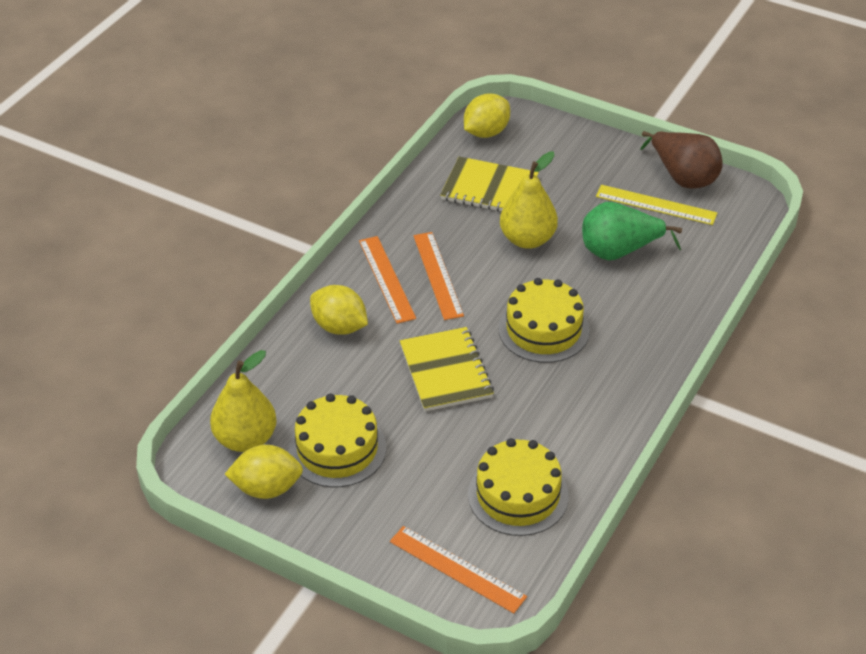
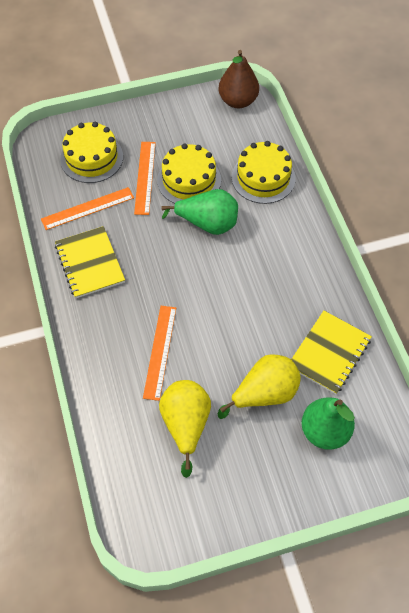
green pear: [582,202,682,260] = 1 -> [161,189,238,235] [301,398,355,450] = 2
yellow lemon: [225,445,303,499] [310,285,368,335] [464,93,510,138] = 3 -> none = 0
yellow ruler: [596,185,717,225] = 1 -> none = 0

